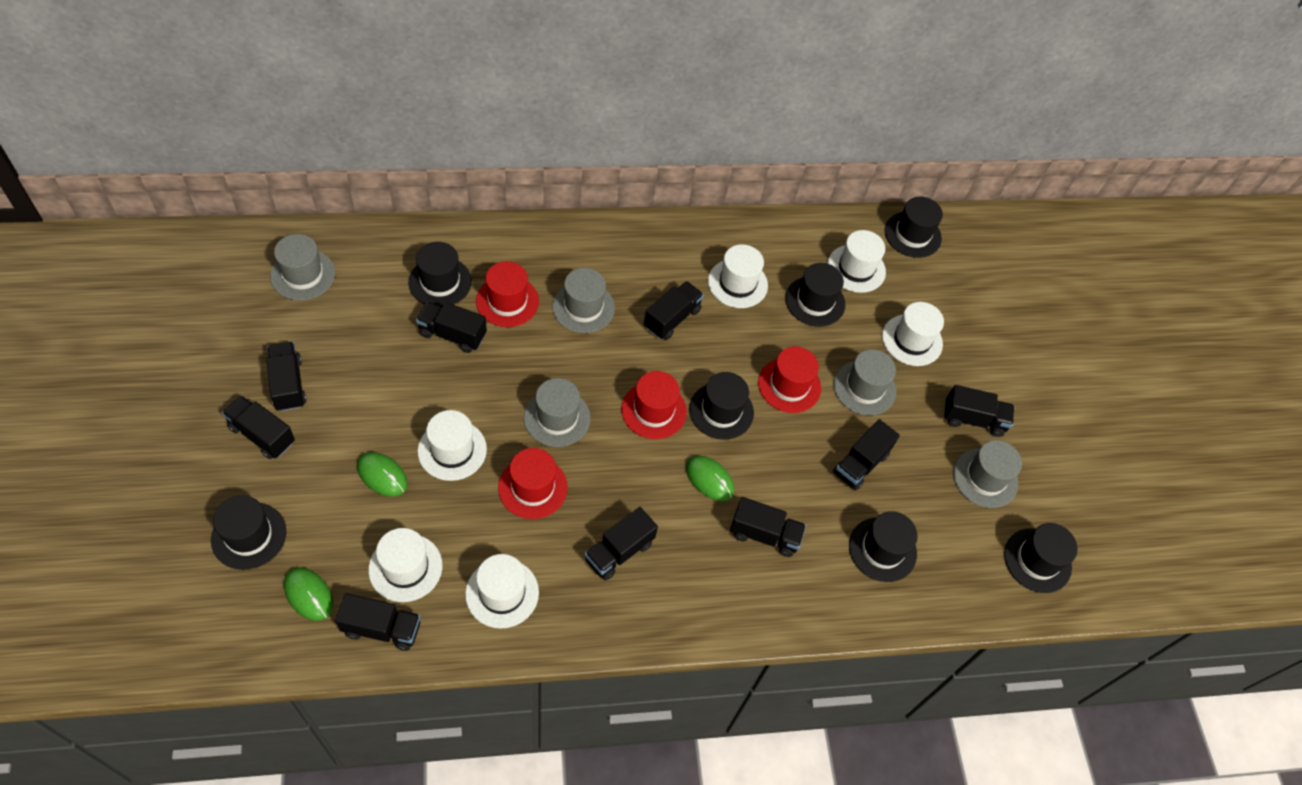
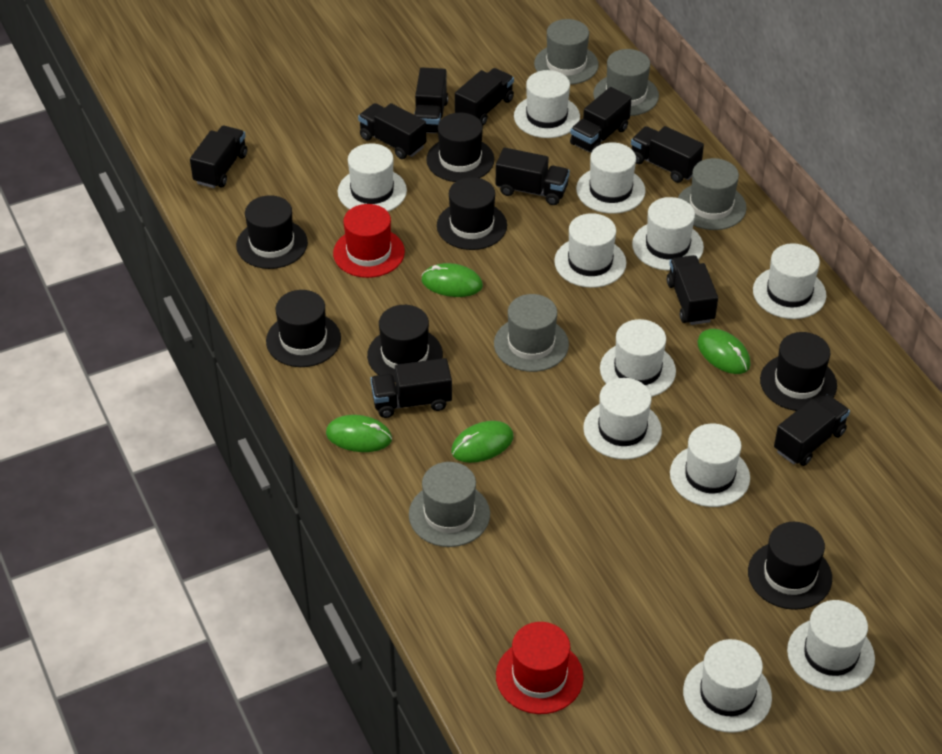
black truck: [222,395,295,459] [266,342,307,412] [335,593,421,651] [416,302,487,353] [585,507,658,580] [644,281,704,340] [730,497,806,557] [833,419,900,490] [944,385,1014,437] = 9 -> [190,126,247,188] [358,103,426,159] [370,358,452,418] [414,67,448,133] [455,68,514,126] [496,148,570,205] [570,87,632,153] [631,126,704,183] [667,255,718,325] [774,395,850,466] = 10
green mouse: [284,567,333,621] [357,452,408,497] [686,455,734,501] = 3 -> [326,415,392,452] [421,263,483,297] [451,421,514,463] [697,329,751,374] = 4
red hat: [476,261,539,327] [498,448,568,519] [621,371,687,439] [758,347,821,413] = 4 -> [333,204,405,278] [496,622,584,714] = 2
white hat: [368,528,442,602] [418,410,487,481] [465,554,539,629] [708,244,768,308] [827,230,886,293] [882,302,944,366] = 6 -> [338,143,407,211] [514,70,580,138] [554,213,626,288] [576,142,646,214] [583,378,662,459] [600,319,676,397] [632,197,704,271] [670,424,750,507] [683,639,772,733] [753,243,826,319] [787,600,875,691] = 11

